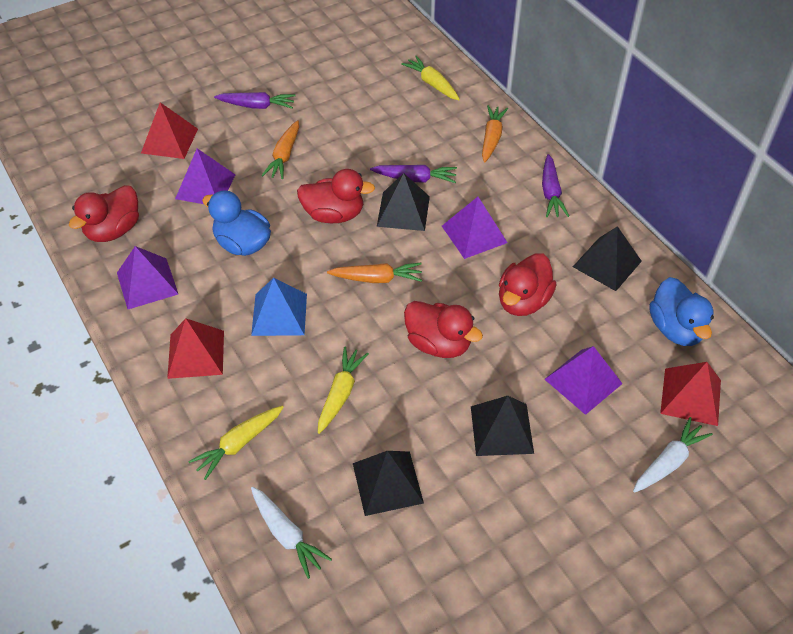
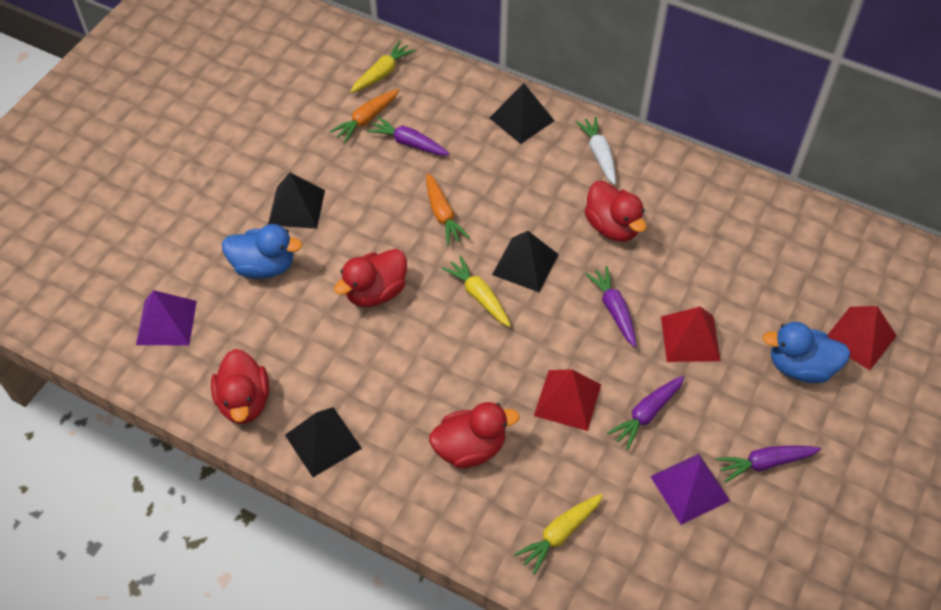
blue pyramid: [251,278,307,336] = 1 -> none = 0
orange carrot: [262,120,299,179] [327,263,422,283] [482,105,508,163] = 3 -> [329,89,399,143] [426,173,470,245] = 2
purple carrot: [214,92,296,109] [370,165,457,183] [542,154,569,217] = 3 -> [367,116,450,155] [585,266,636,347] [607,376,684,450] [716,446,821,483] = 4
purple pyramid: [117,246,178,309] [175,148,235,204] [442,197,508,259] [544,346,623,415] = 4 -> [136,290,197,345] [650,454,730,525] = 2
white carrot: [251,487,332,579] [633,417,713,493] = 2 -> [575,116,616,185] = 1

